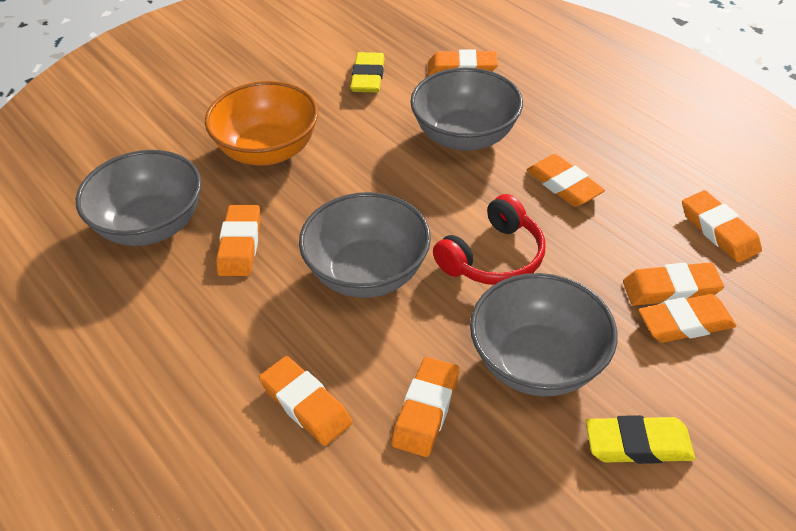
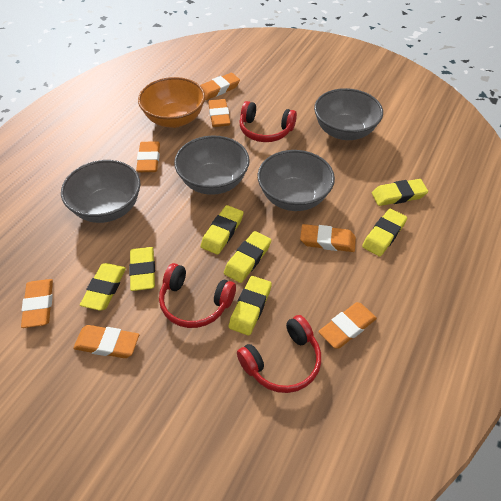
orange eraser: [216,205,261,276] [259,356,352,446] [392,357,459,457] [428,49,498,76] [527,154,605,207] [623,262,724,306] [638,294,736,343] [682,190,762,263] = 8 -> [21,279,53,328] [73,325,139,358] [136,141,160,172] [200,73,240,100] [208,99,230,127] [300,224,356,252] [318,302,377,349] = 7
red headphones: [433,194,545,285] = 1 -> [159,263,236,328] [237,315,321,393] [239,101,297,142] = 3
yellow eraser: [350,52,385,93] [586,415,695,464] = 2 -> [80,263,126,311] [129,247,155,291] [201,205,244,255] [224,231,271,283] [229,276,272,336] [362,209,407,256] [372,179,428,206] = 7

